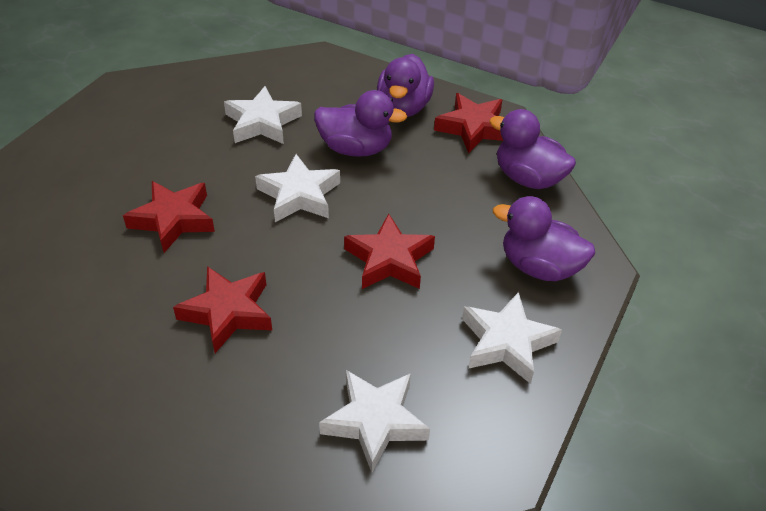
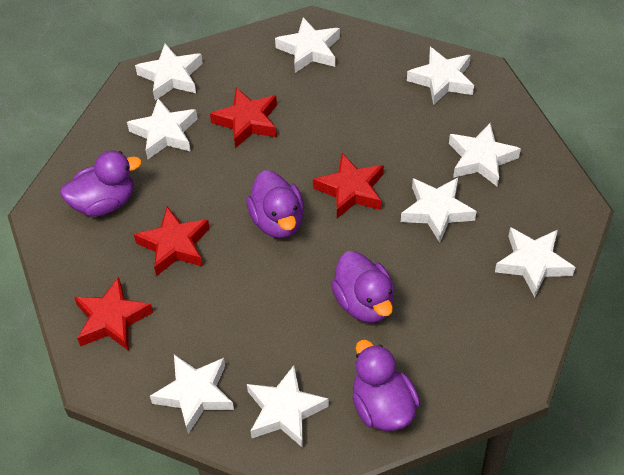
white star: [224,86,302,144] [255,154,340,222] [319,370,430,473] [462,292,562,384] = 4 -> [127,98,197,159] [135,43,203,100] [150,354,234,434] [247,365,329,448] [275,17,340,73] [401,178,477,243] [407,47,474,105] [449,123,521,187] [495,227,575,297] = 9

